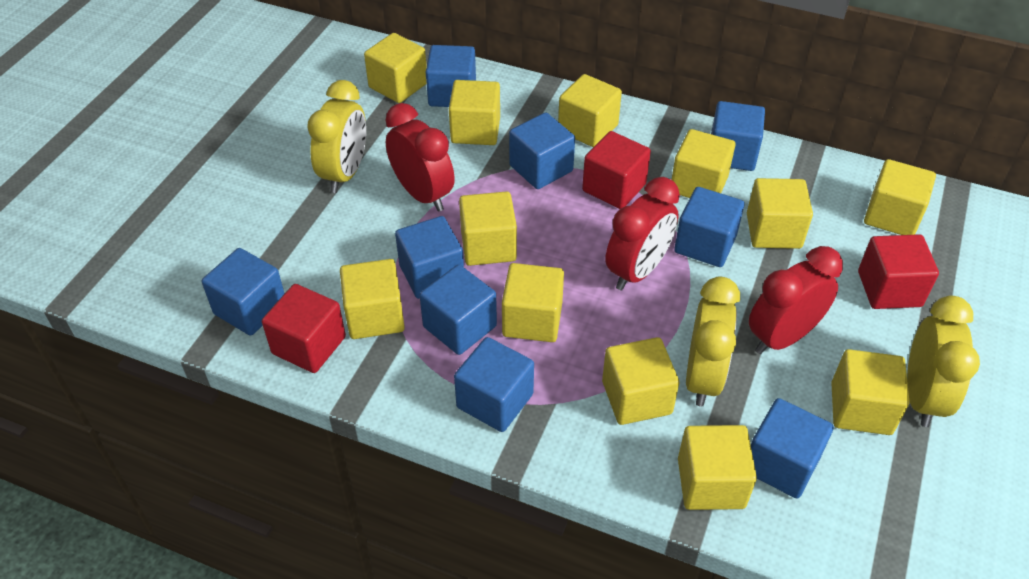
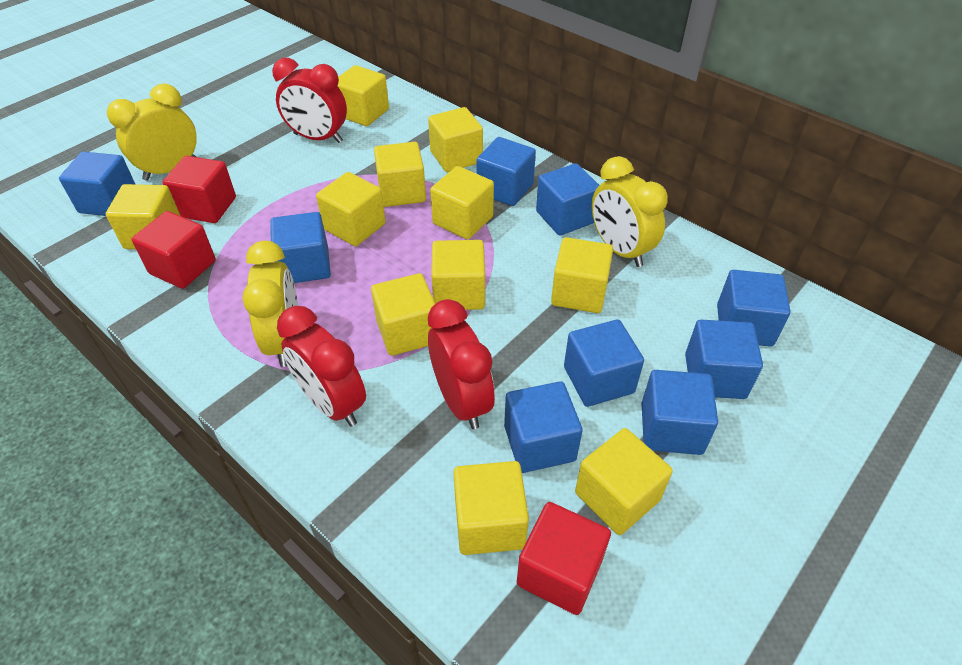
yellow cube: [340,259,405,339] [364,33,427,103] [449,80,500,145] [459,191,517,266] [502,263,564,342] [558,74,622,147] [602,337,679,425] [671,129,735,198] [678,425,757,510] [747,178,813,249] [831,349,910,435] [864,159,936,235] = 12 -> [106,184,180,249] [316,172,386,246] [338,65,389,126] [371,273,435,356] [374,142,426,207] [428,107,483,172] [430,166,494,240] [431,240,485,310] [454,461,529,555] [551,237,613,313] [575,428,673,535] = 11

